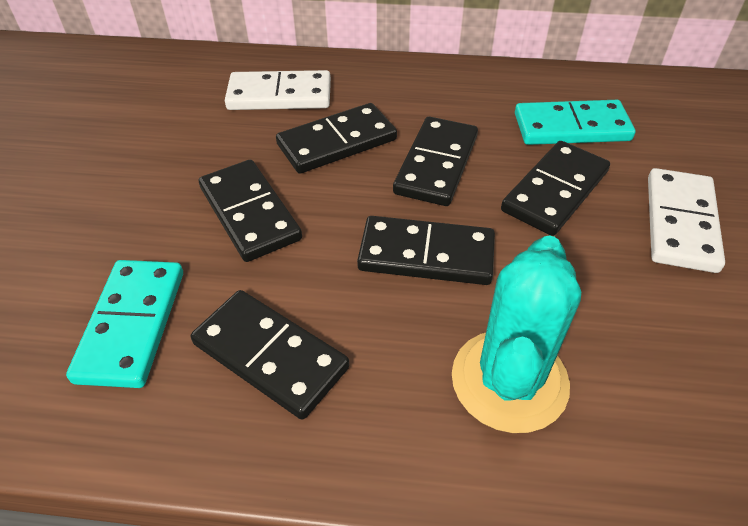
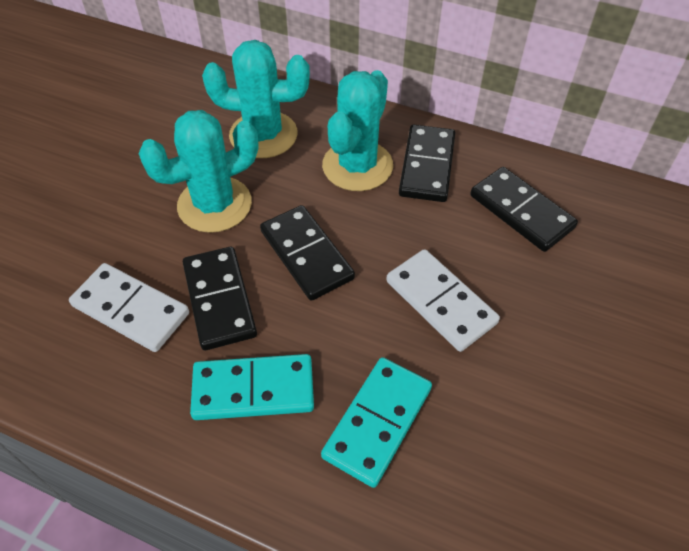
black domino: [191,290,349,420] [199,160,302,262] [276,103,397,174] [357,216,495,285] [393,116,478,206] [501,141,610,236] = 6 -> [183,247,257,350] [260,205,355,301] [399,125,455,202] [470,167,578,252] = 4
turquoise cactus: [452,235,581,433] = 1 -> [138,110,258,233] [202,40,310,158] [322,70,393,191] = 3

